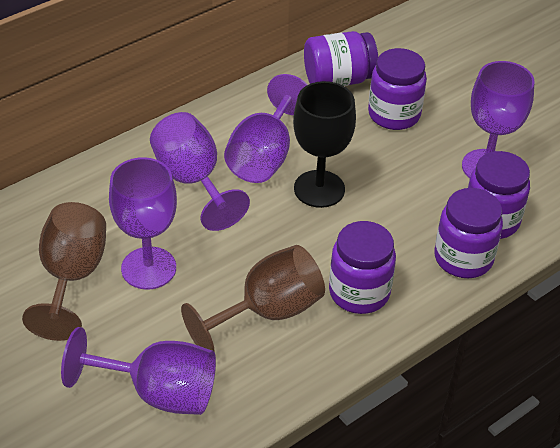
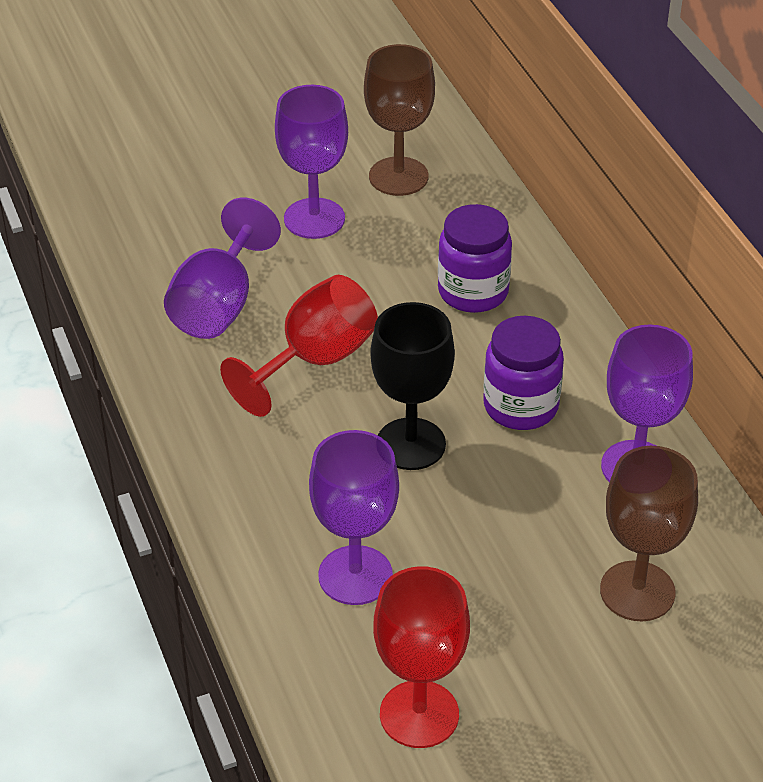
purple goblet: [61,327,216,415] [109,157,177,290] [150,112,250,231] [224,74,307,183] [462,61,534,178] = 5 -> [164,198,281,339] [275,85,348,239] [309,430,399,605] [601,324,693,482] = 4
purple jar: [304,31,378,86] [329,221,396,314] [368,48,427,130] [434,188,503,278] [468,151,530,239] = 5 -> [438,204,512,313] [483,316,564,430] = 2
red goblet: none = 0 -> [220,275,378,417] [373,566,470,748] = 2

